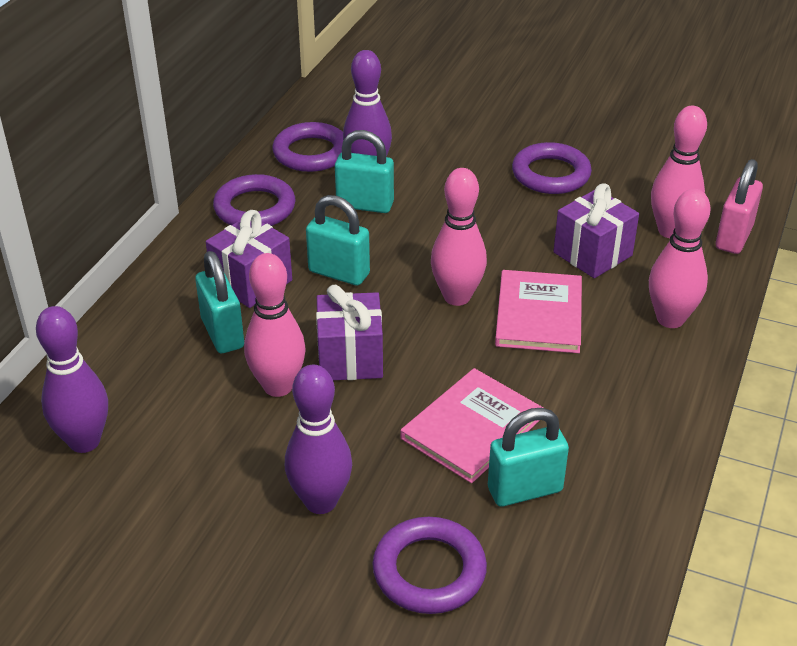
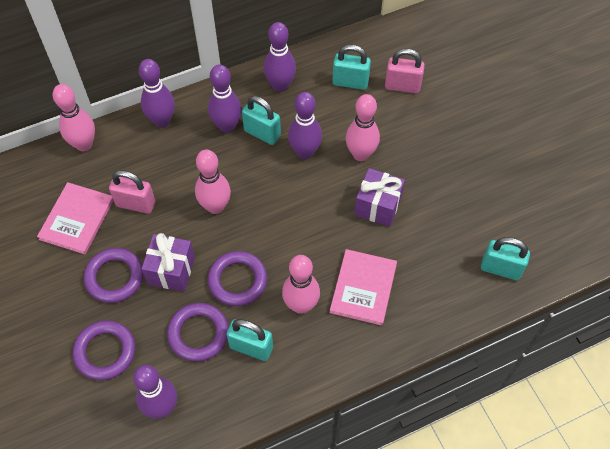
pink padlock: [716,159,763,254] = 1 -> [109,170,155,214] [385,49,425,94] = 2
purple bowling pin: [36,306,108,453] [285,365,352,514] [343,50,392,157] = 3 -> [133,365,177,419] [139,59,175,127] [208,65,242,133] [264,22,296,92] [288,92,322,159] = 5
purple gift: [206,210,292,308] [316,285,383,380] [553,183,639,278] = 3 -> [142,233,195,292] [355,168,405,227] = 2

